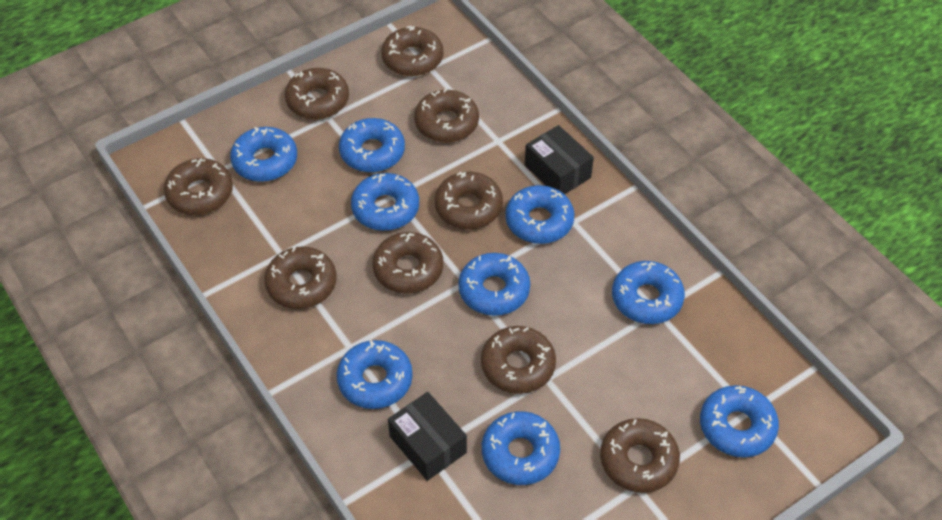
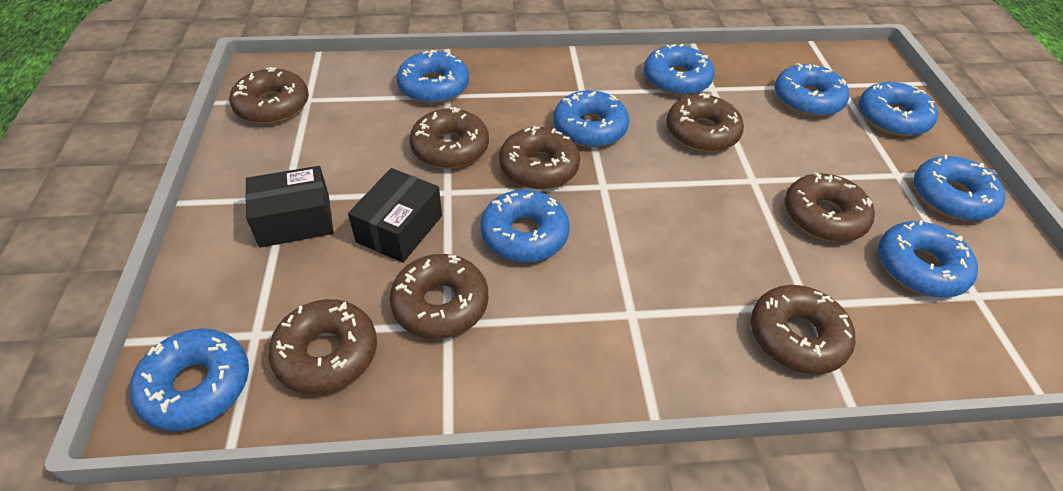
brown donut: [164,158,233,215] [264,247,337,309] [285,68,349,119] [372,232,443,293] [381,26,443,76] [414,89,479,142] [435,172,503,229] [481,326,556,394] [600,418,680,493] = 9 -> [230,67,309,124] [268,299,377,394] [390,254,488,339] [409,107,489,169] [499,126,580,189] [666,93,744,152] [751,285,855,374] [785,172,875,242] = 8

